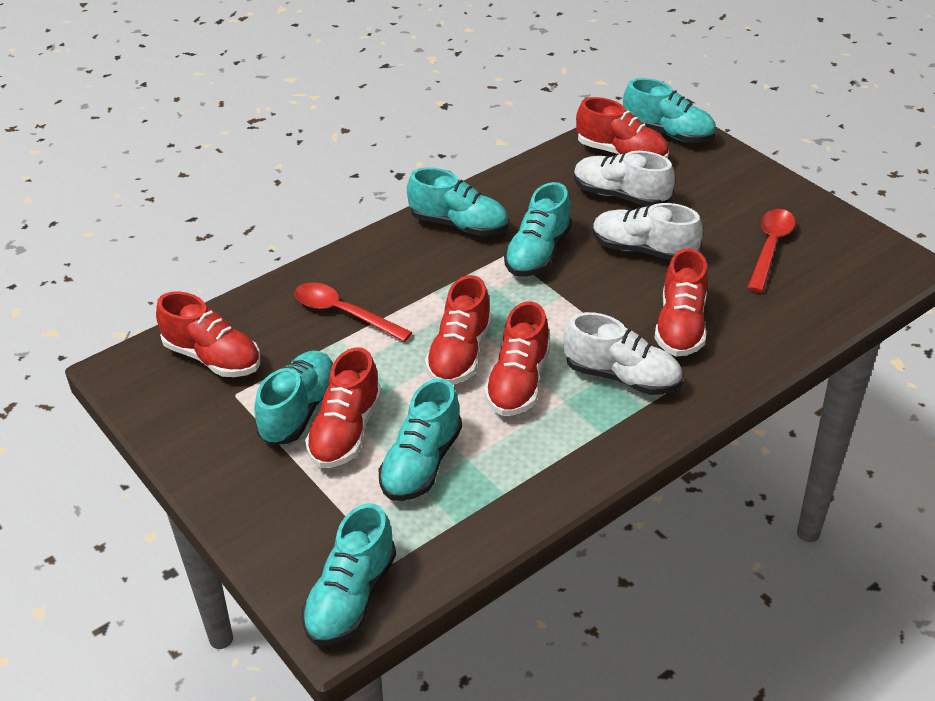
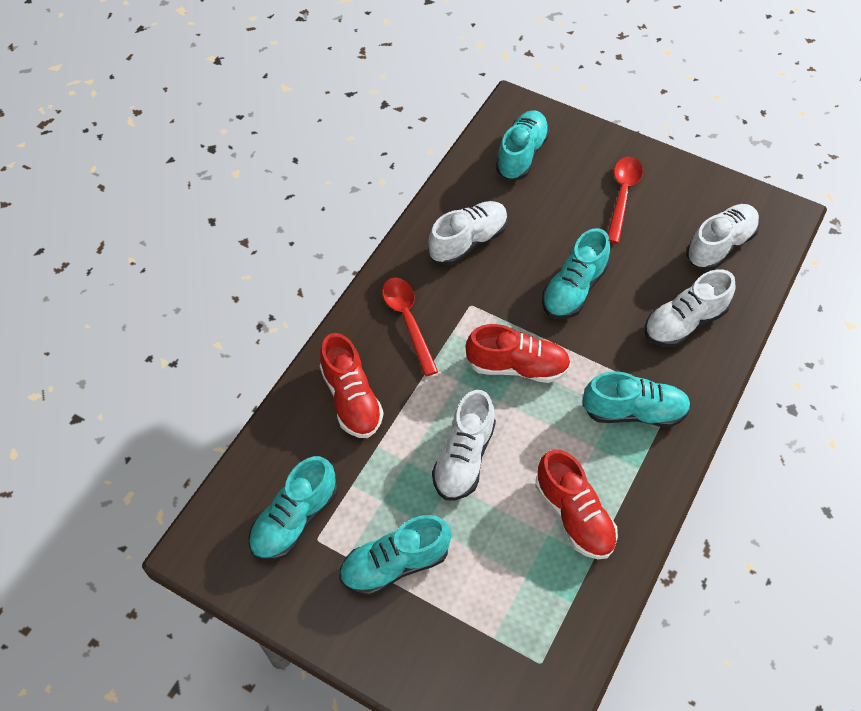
red shoe: [156,291,260,377] [305,347,382,468] [425,275,492,385] [484,302,550,416] [576,97,669,159] [655,248,708,357] = 6 -> [320,333,383,438] [466,324,571,383] [535,449,618,559] = 3
turquoise shoe: [254,351,333,445] [302,503,396,646] [379,378,462,501] [407,167,509,236] [504,182,572,277] [623,78,716,143] = 6 -> [249,456,337,561] [339,515,451,596] [496,110,550,180] [542,228,610,319] [583,371,691,427] = 5
white shoe: [563,312,682,395] [574,151,675,207] [593,203,703,260] = 3 -> [428,201,508,265] [432,390,496,500] [644,269,735,347] [686,204,760,270] = 4

